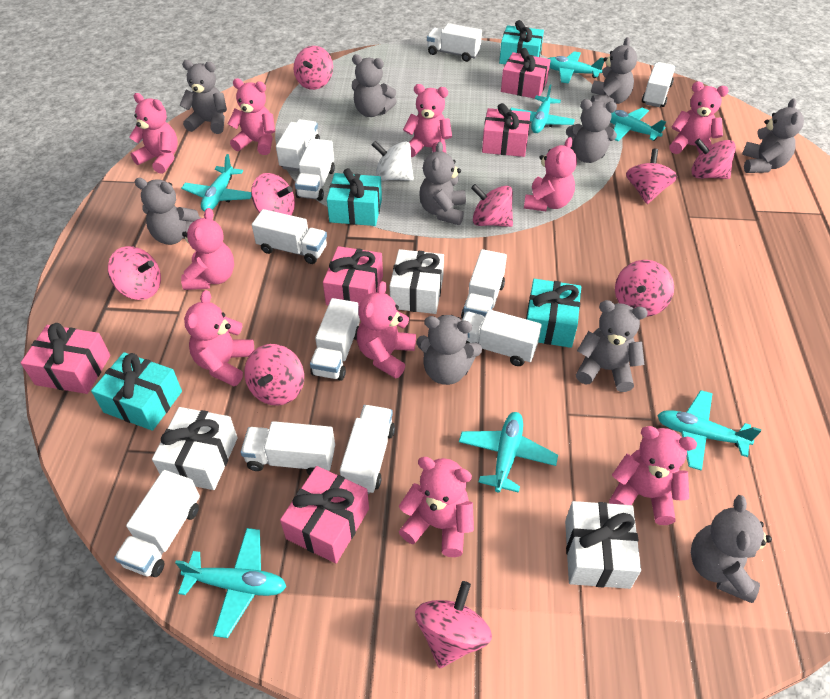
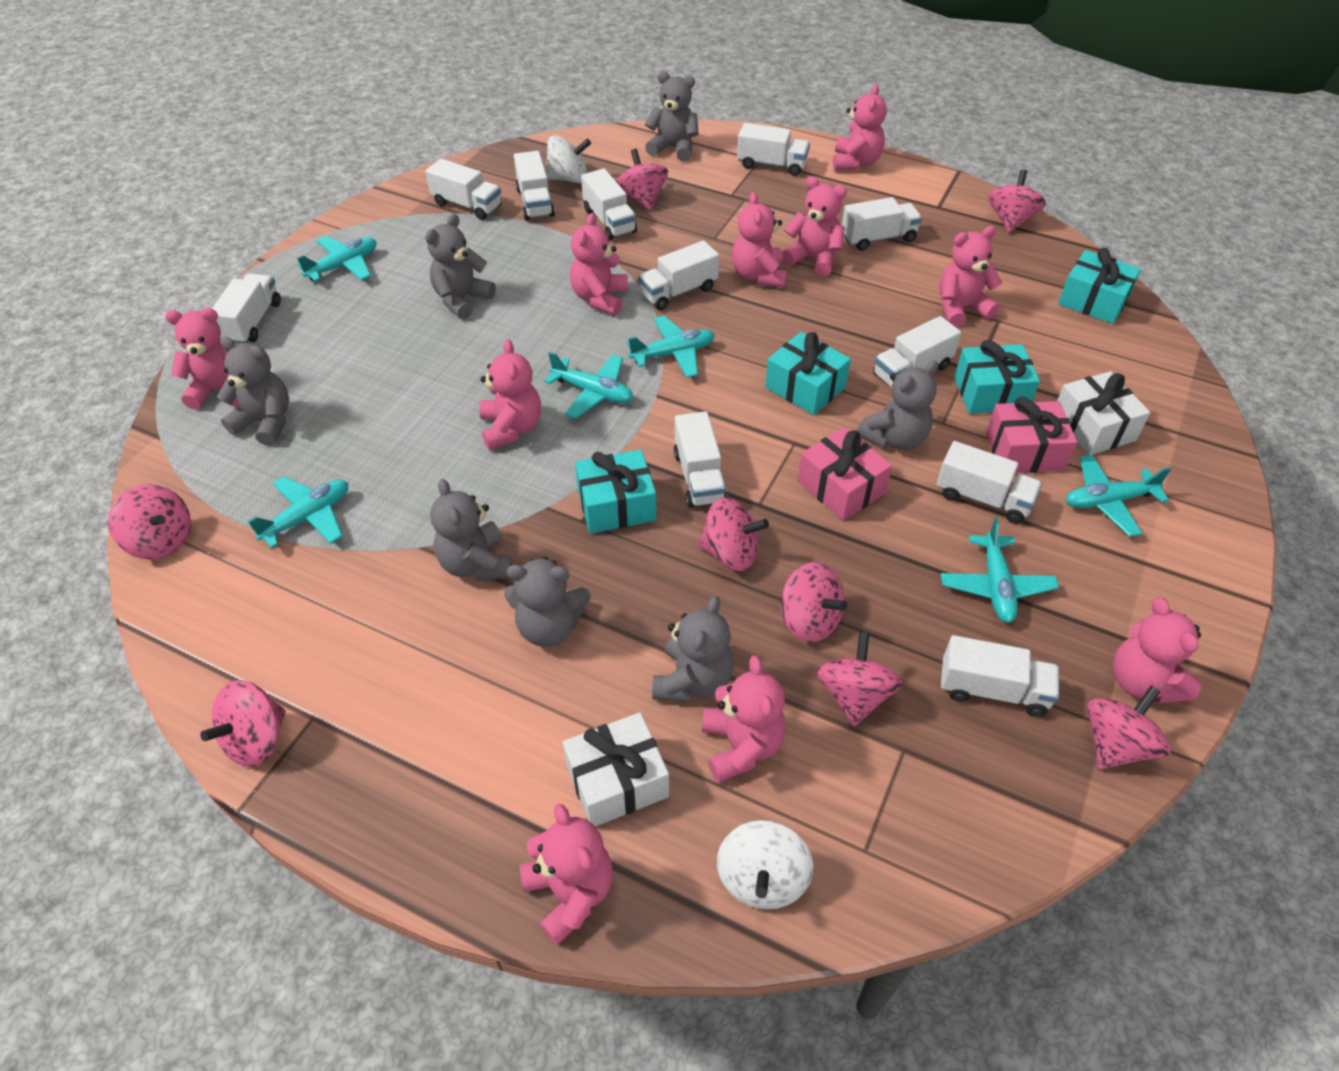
grey teddy bear: [135,178,201,245] [180,60,227,134] [352,55,397,117] [416,315,482,385] [420,142,466,225] [566,99,617,163] [576,300,648,392] [591,37,637,104] [691,495,772,603] [742,98,804,173] = 10 -> [217,337,289,446] [425,214,496,319] [430,479,511,581] [505,557,590,647] [645,71,699,161] [652,596,734,702] [857,361,938,450] = 7
pink gift: [21,323,110,394] [280,466,369,564] [323,246,383,306] [482,103,530,157] [501,48,550,99] = 5 -> [798,427,892,521] [986,397,1077,473] = 2
pink spinning top: [108,246,161,300] [244,344,304,406] [251,173,295,215] [294,46,333,90] [415,581,492,668] [471,184,513,227] [615,260,674,317] [626,149,677,204] [691,139,736,179] = 9 -> [108,484,191,560] [200,680,286,767] [616,149,668,210] [698,497,769,571] [781,562,847,642] [817,631,903,726] [988,170,1046,232] [1087,685,1171,770] = 8
turquoise plane: [175,528,286,638] [181,154,252,211] [459,412,558,493] [510,84,575,133] [548,51,604,84] [610,108,666,141] [657,390,761,471] = 7 -> [248,476,348,548] [297,236,376,281] [544,352,633,419] [627,316,715,378] [941,518,1059,623] [1066,455,1171,537] = 6
white gift: [152,407,238,490] [390,249,444,314] [565,501,641,589] = 3 -> [563,712,669,827] [1057,371,1150,455] = 2
white spinning top: [372,141,414,181] = 1 -> [545,135,591,183] [717,820,813,910] = 2

